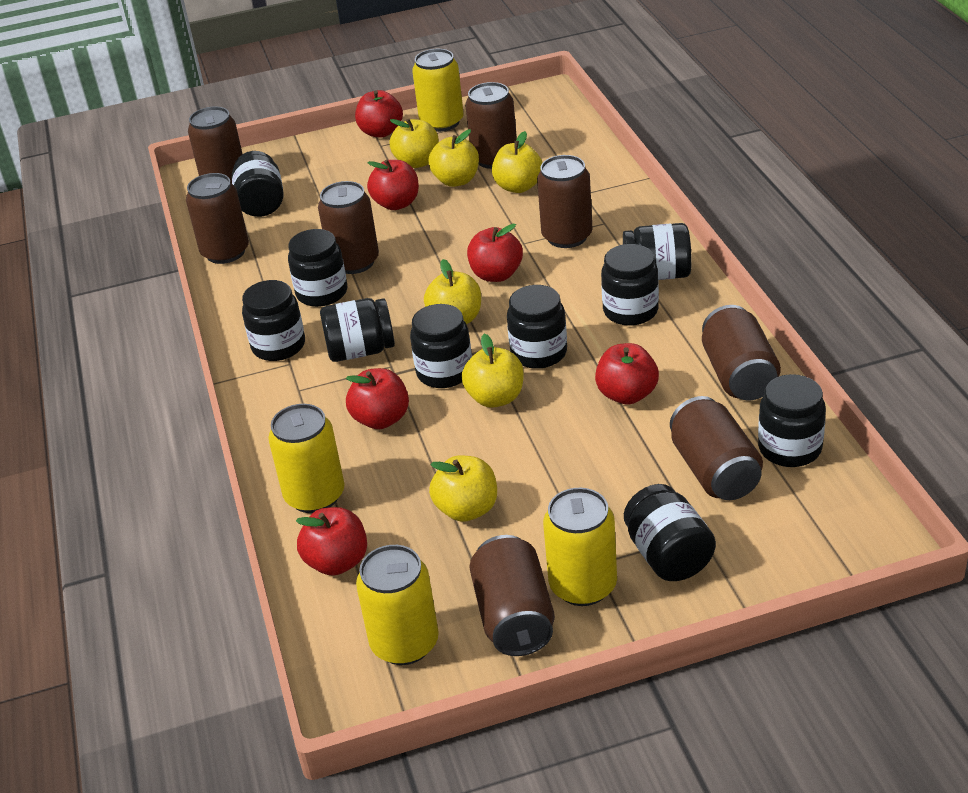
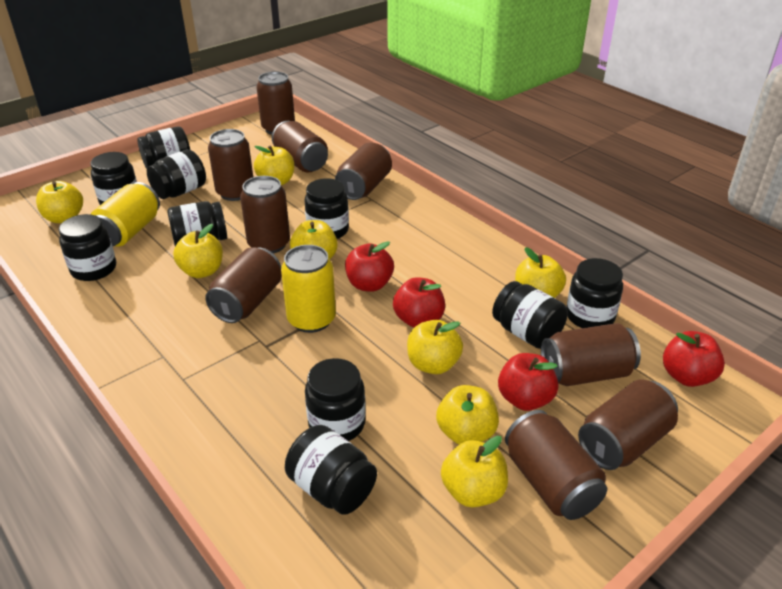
brown can: [186,173,249,264] [188,106,243,183] [318,181,379,274] [465,82,517,169] [469,535,555,656] [537,155,593,248] [670,396,763,500] [702,305,781,400] = 8 -> [205,247,282,323] [208,129,253,201] [240,176,290,254] [256,71,295,134] [272,121,328,173] [335,142,392,200] [505,410,607,520] [541,323,641,386] [578,380,678,470] = 9
red apple: [296,507,367,576] [346,368,409,429] [355,90,403,137] [367,159,419,210] [467,224,523,282] [595,343,659,405] = 6 -> [345,241,394,292] [393,277,445,328] [498,353,559,411] [663,331,725,387] = 4
yellow apple: [389,119,439,168] [424,259,481,325] [429,129,479,187] [429,455,497,522] [462,334,524,408] [492,131,543,193] = 6 -> [36,181,83,223] [173,224,223,278] [254,146,294,185] [290,220,338,259] [407,320,463,374] [436,385,499,444] [441,436,508,507] [515,247,566,298] = 8
yellow can: [268,404,345,513] [356,545,439,665] [412,49,464,132] [543,488,617,606] = 4 -> [91,182,160,246] [281,245,336,333] = 2

